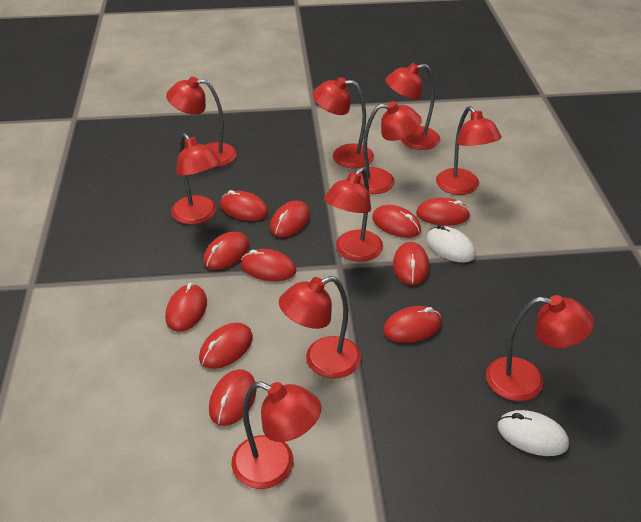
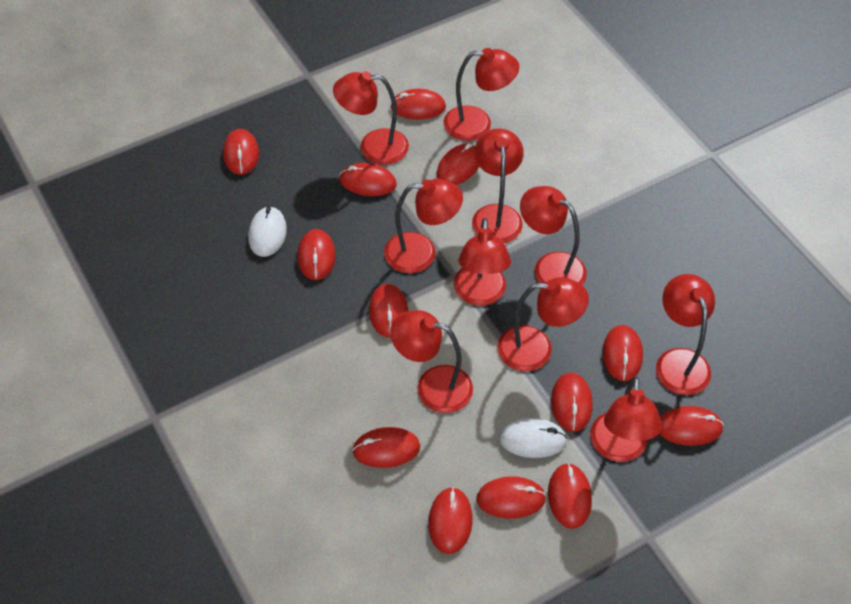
red mouse: [165,283,207,332] [199,323,253,369] [203,232,249,270] [209,369,257,426] [220,190,269,221] [241,249,296,281] [270,201,310,237] [372,205,421,238] [383,306,442,343] [393,242,429,285] [416,198,470,226] = 11 -> [223,129,259,175] [297,229,336,280] [339,163,397,196] [352,427,420,468] [369,284,408,338] [390,89,446,120] [428,487,473,554] [437,143,479,185] [476,476,546,519] [548,463,592,529] [551,373,593,432] [602,325,643,381] [659,406,724,446] = 13

